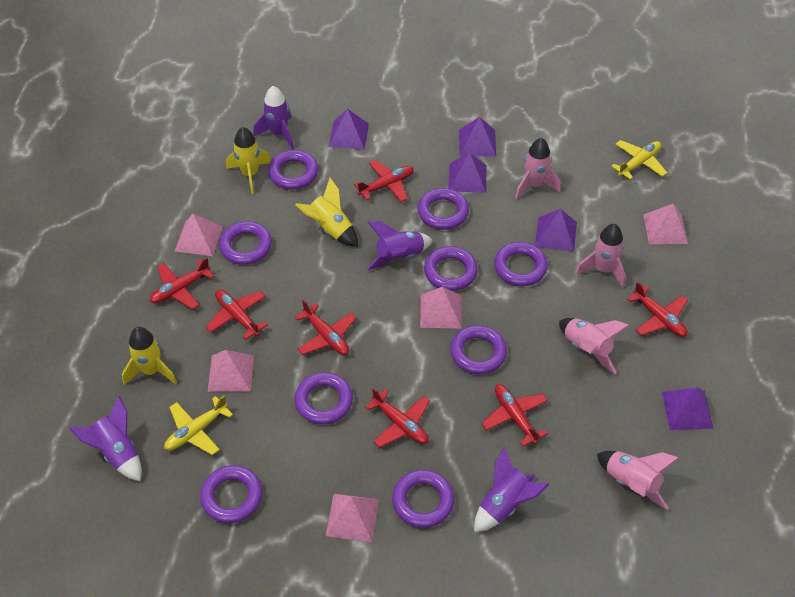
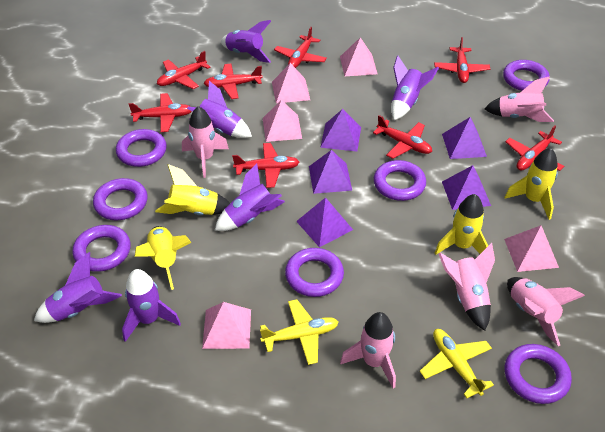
pink rocket: [515,138,561,199] [559,318,630,374] [576,224,626,288] [597,451,679,510] = 4 -> [182,106,229,178] [340,312,396,389] [439,243,495,331] [484,76,554,122] [507,277,585,346] = 5
purple ring: [200,465,262,523] [219,221,272,265] [268,150,318,190] [294,372,353,425] [392,470,454,528] [418,188,469,230] [424,246,478,291] [450,325,507,375] [494,242,548,286] = 9 -> [72,225,131,272] [93,178,147,220] [116,129,167,167] [285,248,344,297] [374,160,426,201] [503,60,550,91] [504,344,572,404] = 7
purple rocket: [69,396,142,481] [253,86,294,149] [366,221,433,270] [474,447,549,532] = 4 -> [34,252,122,323] [122,269,181,342] [187,81,252,138] [215,164,285,231] [221,20,271,63] [391,55,439,120] = 6
red plane: [149,258,214,310] [206,289,267,340] [295,300,357,355] [354,160,414,202] [365,388,430,448] [481,384,548,447] [627,281,688,337] = 7 -> [129,93,192,132] [157,51,211,89] [204,63,263,99] [232,143,299,188] [274,27,327,68] [373,115,432,159] [434,37,490,83] [505,125,564,171] = 8
yellow rocket: [122,327,177,385] [226,127,271,194] [296,178,358,247] = 3 -> [135,226,191,290] [155,164,230,215] [435,194,488,254] [505,148,558,220] = 4

